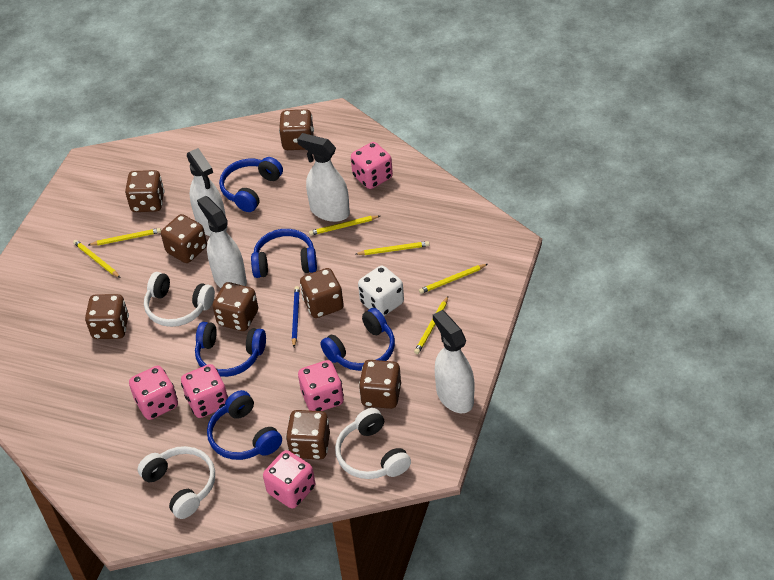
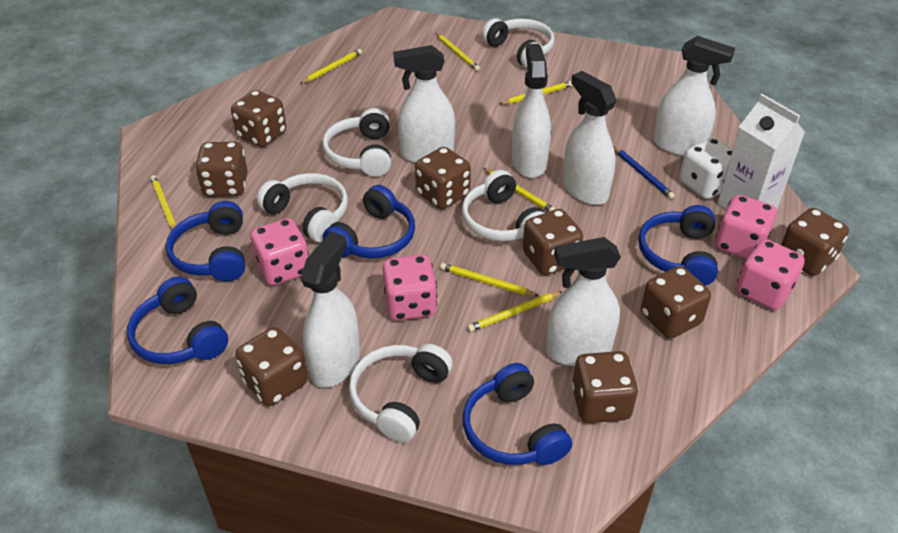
pink dice: [129,366,178,420] [181,364,228,418] [263,450,315,509] [298,360,344,411] [351,142,393,189] = 5 -> [250,218,309,286] [382,255,437,321] [715,195,777,259] [736,239,805,310] = 4
white carton: none = 0 -> [717,94,805,210] = 1
white headphones: [138,446,215,519] [144,272,215,327] [335,408,411,479] = 3 -> [257,173,348,242] [322,108,391,177] [349,344,453,443] [462,170,545,241] [482,18,555,68] = 5
white spray bottle: [187,148,227,236] [197,196,247,288] [297,133,350,222] [433,310,474,413] = 4 -> [301,232,360,388] [393,45,455,163] [512,44,551,178] [546,237,621,366] [563,71,617,205] [653,36,735,156] = 6
yellow pencil: [73,240,120,278] [89,228,161,246] [309,216,380,236] [356,241,430,255] [414,296,448,354] [419,264,488,294] = 6 -> [150,175,176,230] [300,49,362,84] [436,33,480,71] [440,263,539,296] [467,291,563,332] [483,168,555,212] [499,81,573,104] = 7

